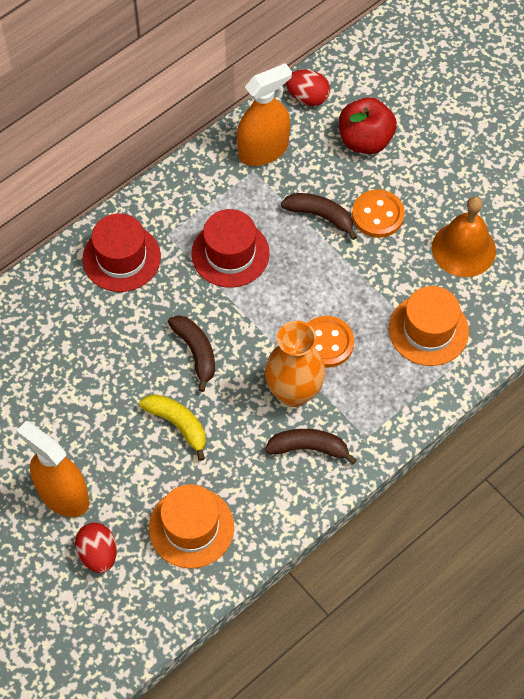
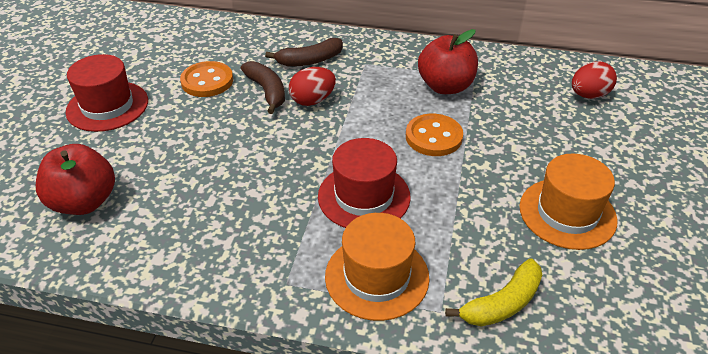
brown banana: [168,315,215,392] [265,429,357,465] [281,193,357,240] = 3 -> [241,61,285,114] [265,38,343,67] = 2
orange bell: [432,196,496,277] = 1 -> none = 0
orange spray bottle: [16,421,89,517] [237,63,292,166] = 2 -> none = 0
orange vase: [265,321,326,407] = 1 -> none = 0
red apple: [339,97,397,154] = 1 -> [36,144,115,215] [418,29,478,94] = 2

